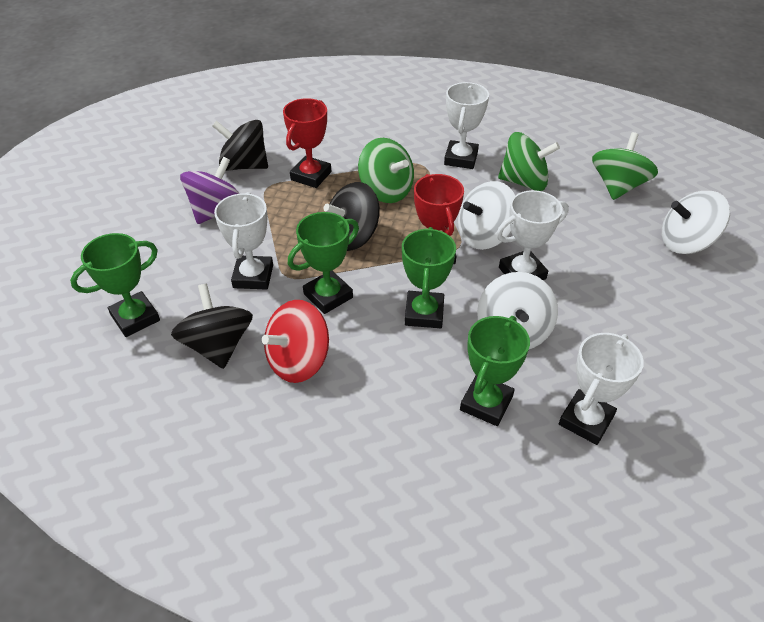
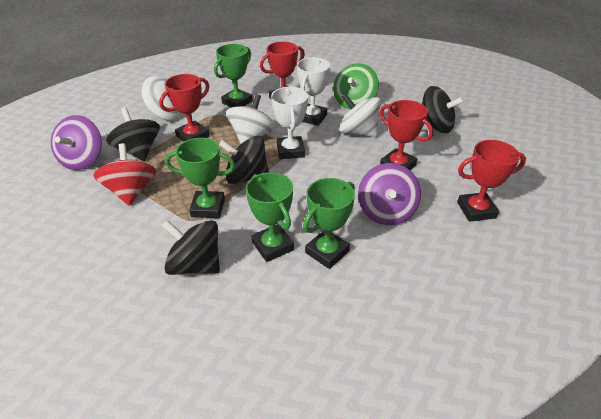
black spinning top: [171,283,253,369] [212,120,268,171] [323,182,380,251] = 3 -> [106,108,160,161] [162,220,220,275] [219,136,269,184] [422,86,464,133] = 4
green spinning top: [358,138,414,203] [498,132,560,191] [592,132,658,200] = 3 -> [333,63,379,109] = 1
purple spinning top: [180,157,240,224] = 1 -> [51,115,102,170] [358,163,421,225] = 2
red trophy: [283,98,331,188] [414,174,464,264] = 2 -> [159,74,210,142] [260,41,305,99] [380,100,433,170] [457,140,526,222] = 4
white trophy: [214,192,273,290] [444,82,489,169] [496,190,569,280] [559,333,644,445] = 4 -> [271,87,308,159] [297,57,330,126] = 2

